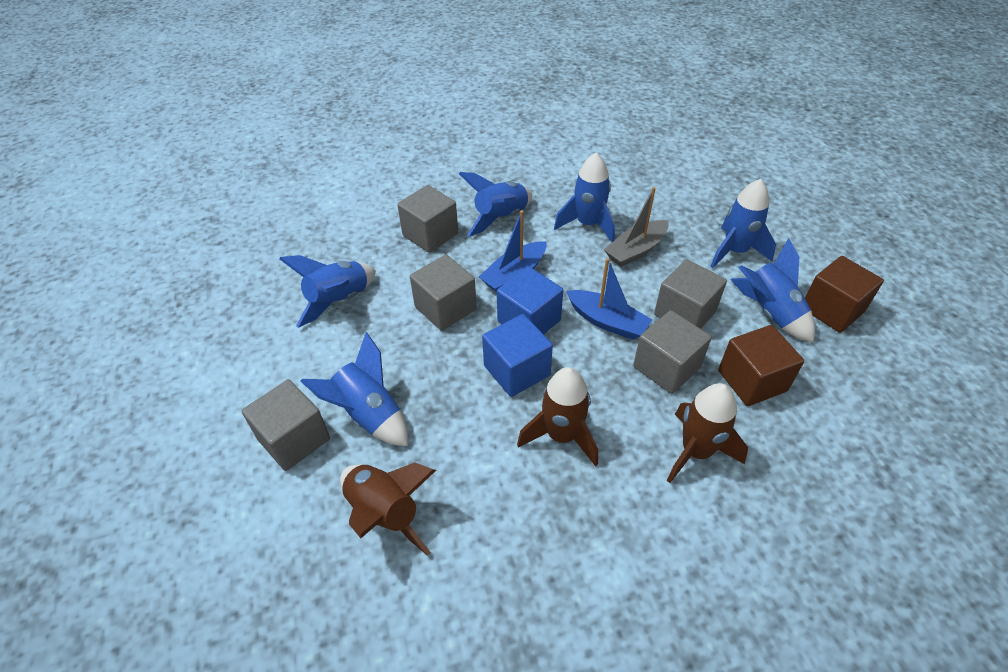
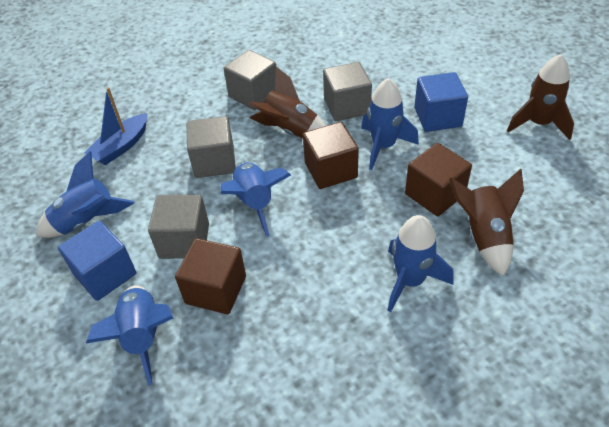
blue boat: [479,210,547,292] [566,258,652,340] = 2 -> [84,87,148,165] = 1
blue rocket: [279,255,376,328] [300,332,408,446] [459,172,532,237] [554,152,615,242] [710,179,776,268] [730,238,815,342] = 6 -> [36,151,135,238] [86,285,173,386] [220,162,291,237] [361,78,419,170] [387,215,453,312] = 5
brown cube: [718,325,804,406] [805,256,884,333] = 2 -> [175,238,246,314] [303,122,359,189] [405,143,472,216] = 3
grey boat: [604,187,669,267] = 1 -> none = 0
grey cube: [242,379,330,471] [397,185,458,253] [410,255,477,331] [633,310,712,394] [654,259,727,329] = 5 -> [148,195,209,259] [187,116,236,178] [224,50,276,110] [323,62,372,121] = 4

